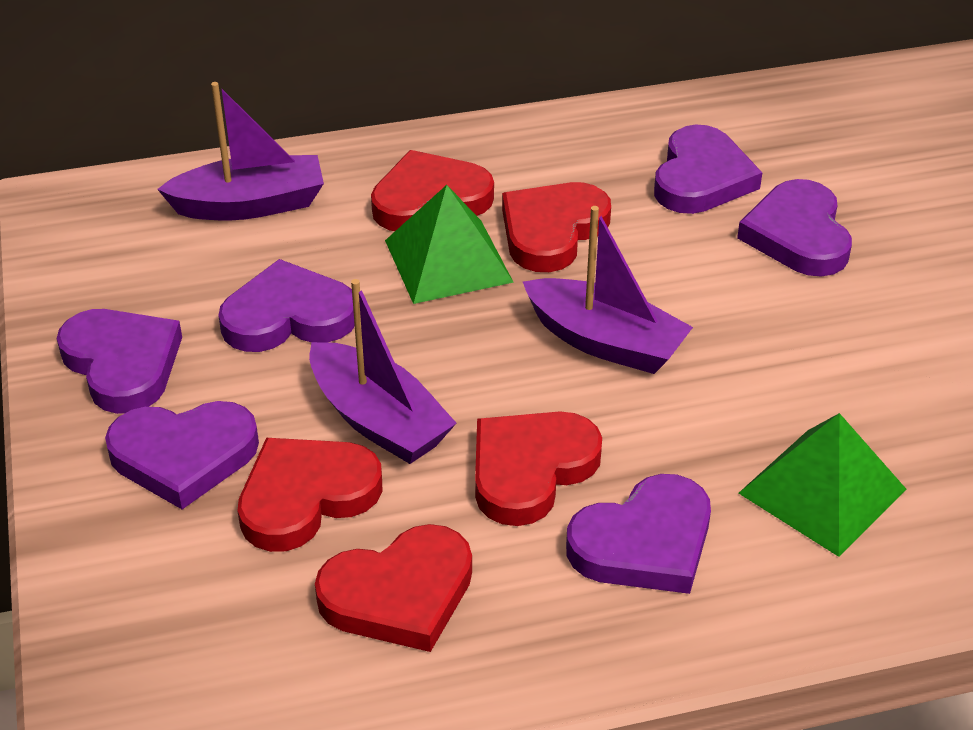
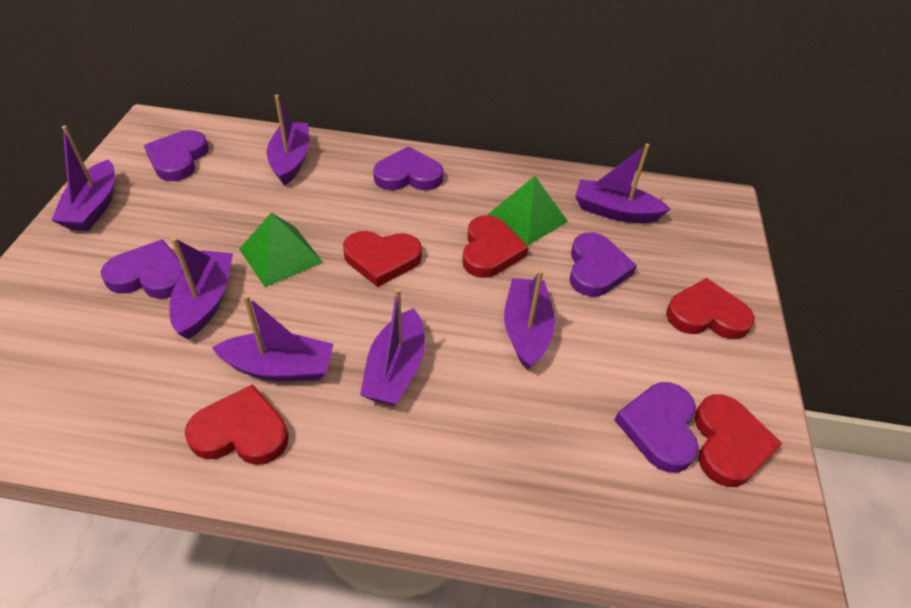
purple boat: [157,82,324,220] [309,279,457,464] [523,206,693,374] = 3 -> [51,125,115,231] [169,237,233,339] [212,295,334,381] [267,95,309,186] [360,288,425,406] [504,270,555,370] [575,144,670,223] = 7
purple heart: [57,309,182,414] [105,401,259,509] [218,259,355,352] [566,474,711,594] [654,125,762,214] [737,179,852,277] = 6 -> [101,239,184,299] [144,130,209,181] [373,146,444,190] [570,233,637,297] [615,382,699,473] = 5

